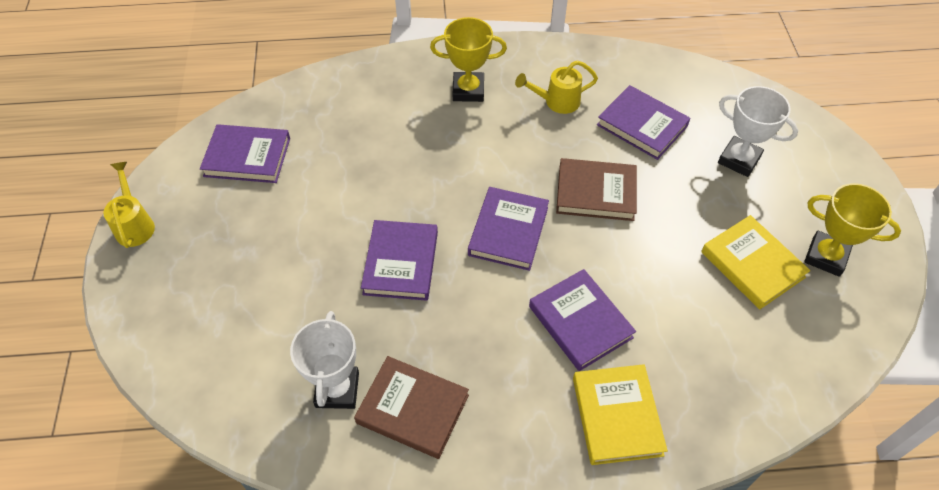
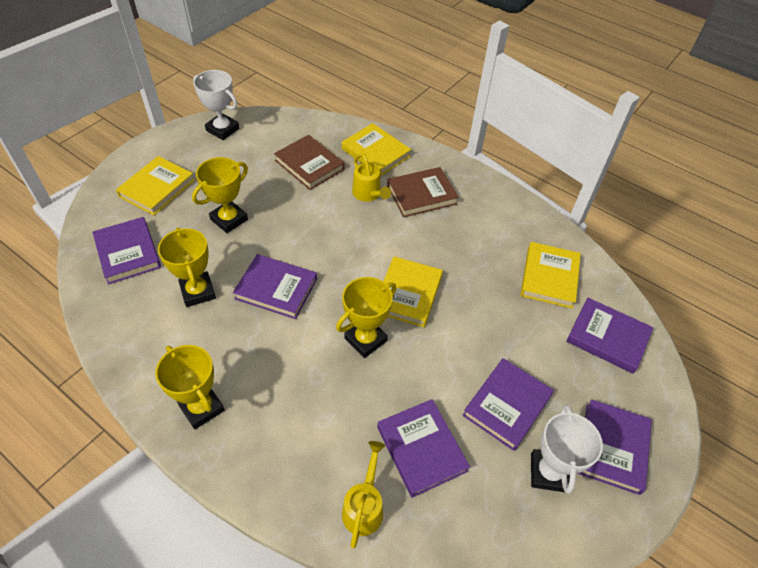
purple book: [200,124,290,183] [361,220,438,301] [468,187,549,271] [529,269,636,371] [597,85,691,160] = 5 -> [92,217,161,284] [233,254,317,319] [377,399,470,498] [462,358,554,451] [566,298,653,374] [578,399,652,495] = 6
yellow book: [573,364,668,465] [701,215,811,310] = 2 -> [116,156,195,215] [342,123,411,176] [383,257,443,327] [520,242,581,309] = 4
yellow trophy: [430,17,507,102] [804,183,901,277] = 2 -> [155,345,225,429] [158,228,216,307] [192,157,248,233] [336,277,396,358] = 4

